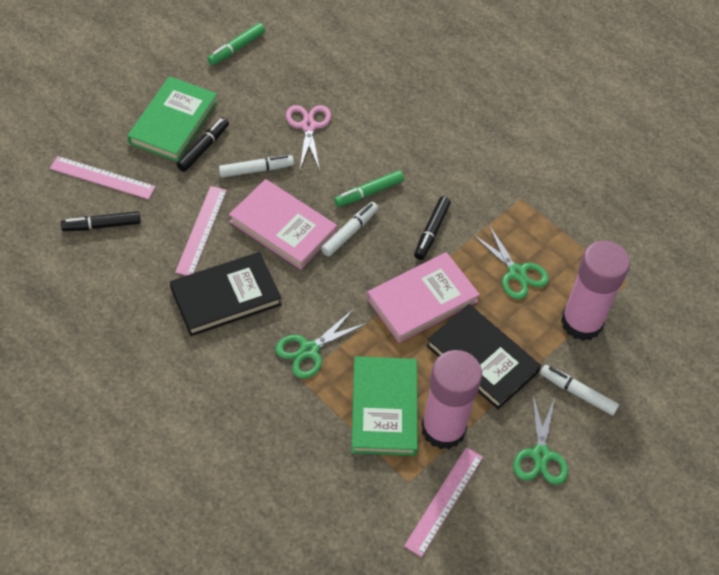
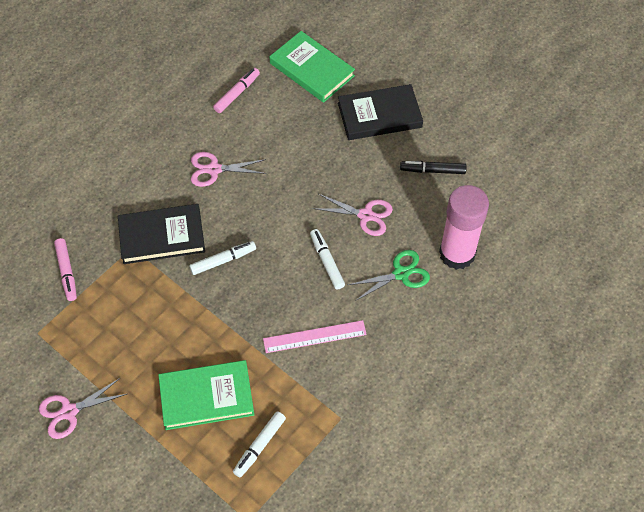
black marker: [61,211,141,231] [176,117,229,172] [414,196,451,260] = 3 -> [400,161,467,174] = 1
green marker: [207,23,265,65] [334,170,404,207] = 2 -> none = 0
green scissors: [275,309,367,379] [472,224,549,299] [513,395,568,485] = 3 -> [348,250,430,301] = 1
pink book: [229,179,337,270] [367,252,480,343] = 2 -> none = 0
pink glue stick: [421,350,482,449] [561,241,630,341] = 2 -> [439,185,489,270] = 1
pink marker: none = 0 -> [54,238,77,301] [213,68,260,113] = 2
pink ruler: [50,156,156,199] [175,186,227,276] [404,447,483,557] = 3 -> [263,320,367,353] = 1
pink scissors: [286,105,331,170] = 1 -> [39,378,127,439] [191,152,266,187] [313,194,393,236] = 3

